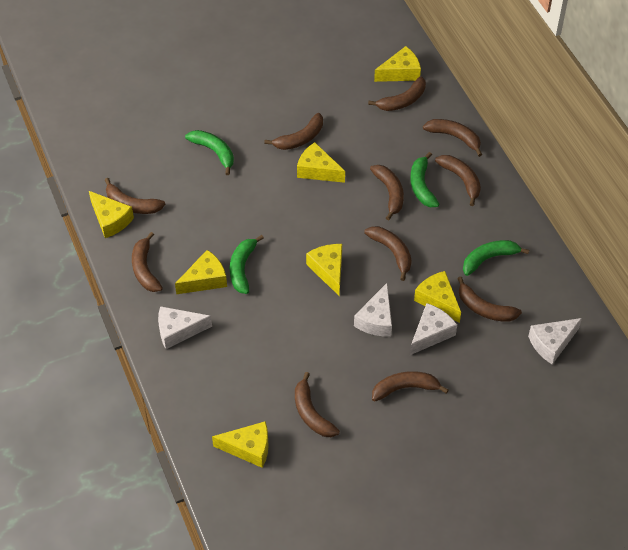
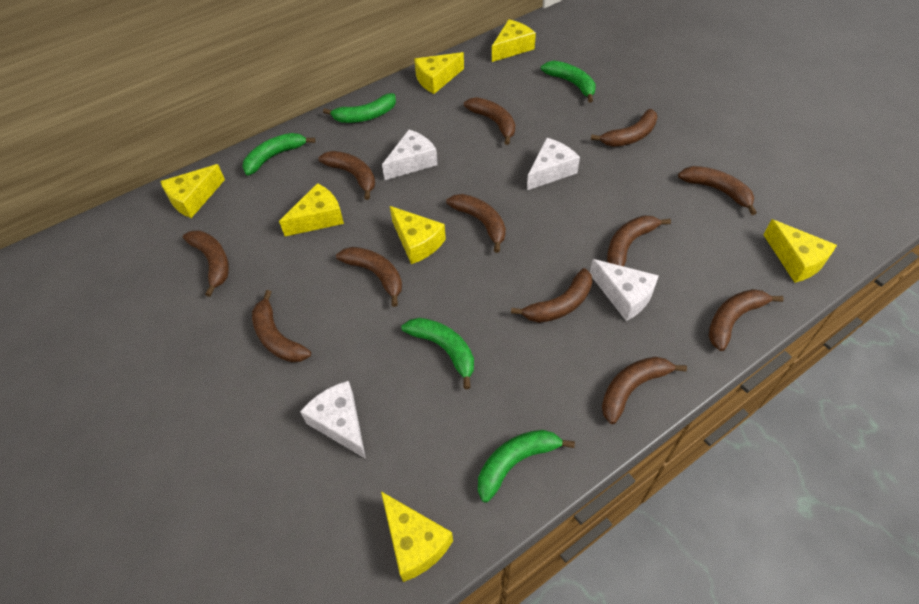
brown banana: [105,178,165,214] [132,232,163,292] [264,113,323,150] [295,372,340,437] [364,226,412,281] [368,76,426,111] [370,165,404,221] [372,371,449,402] [423,119,482,157] [435,155,481,206] [457,277,522,322] = 11 -> [183,231,229,297] [252,290,311,362] [318,151,375,200] [336,247,402,307] [446,194,506,253] [464,97,515,145] [511,268,592,323] [591,109,658,147] [602,357,687,424] [607,215,671,267] [678,166,757,215] [709,289,784,351] = 12
green banana: [185,130,234,175] [230,235,264,294] [410,152,439,207] [463,240,529,276] = 4 -> [242,133,315,175] [323,93,396,123] [401,318,474,389] [478,430,575,503] [541,61,595,103] = 5

